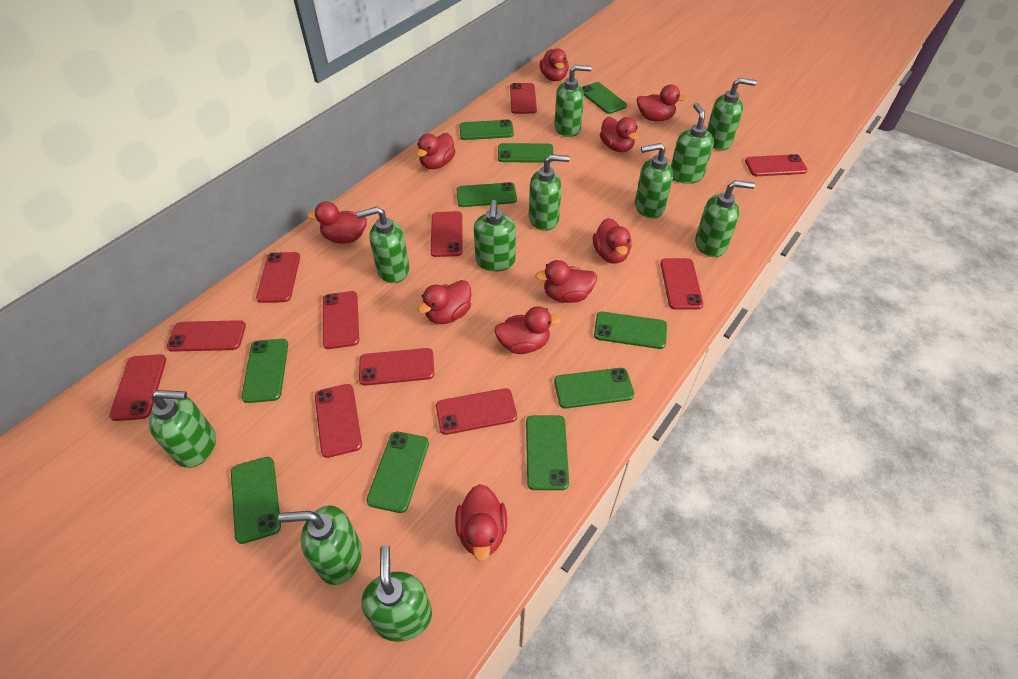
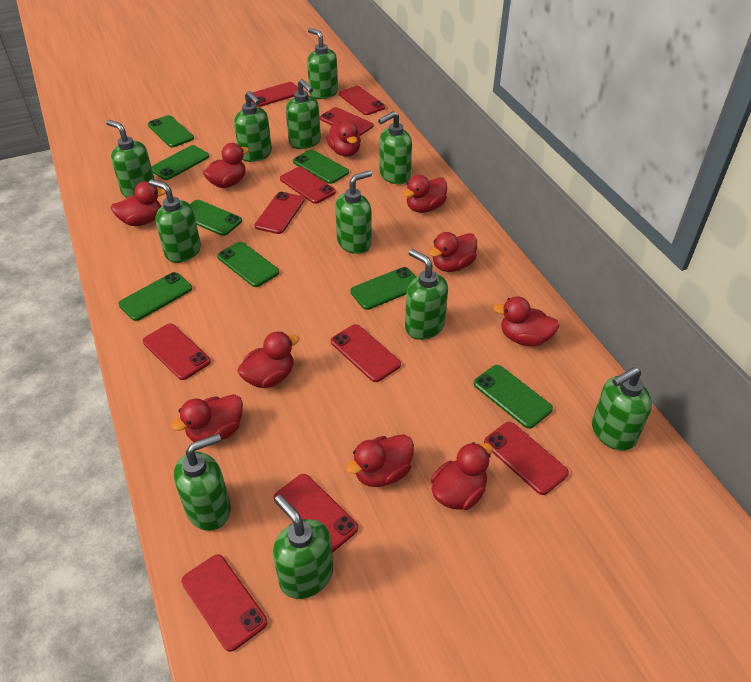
green phone: [231,457,281,544] [241,339,288,403] [366,432,429,513] [457,182,517,207] [459,119,514,140] [498,143,553,163] [526,415,569,490] [554,368,634,409] [582,82,627,114] [594,312,667,349] = 10 -> [119,272,192,321] [148,115,194,147] [151,145,209,180] [190,200,242,236] [217,242,279,287] [293,149,349,184] [350,267,416,310] [474,365,553,429] = 8
red phone: [109,354,166,421] [167,320,246,352] [256,252,300,303] [315,384,362,458] [323,291,359,349] [359,348,434,386] [431,211,463,257] [436,388,517,435] [510,83,537,114] [660,258,703,309] [745,154,808,176] = 11 -> [143,323,211,380] [182,554,267,652] [251,82,298,107] [255,192,305,234] [274,474,358,553] [280,167,336,204] [320,107,373,136] [331,324,401,382] [339,86,385,115] [484,422,569,495] = 10

